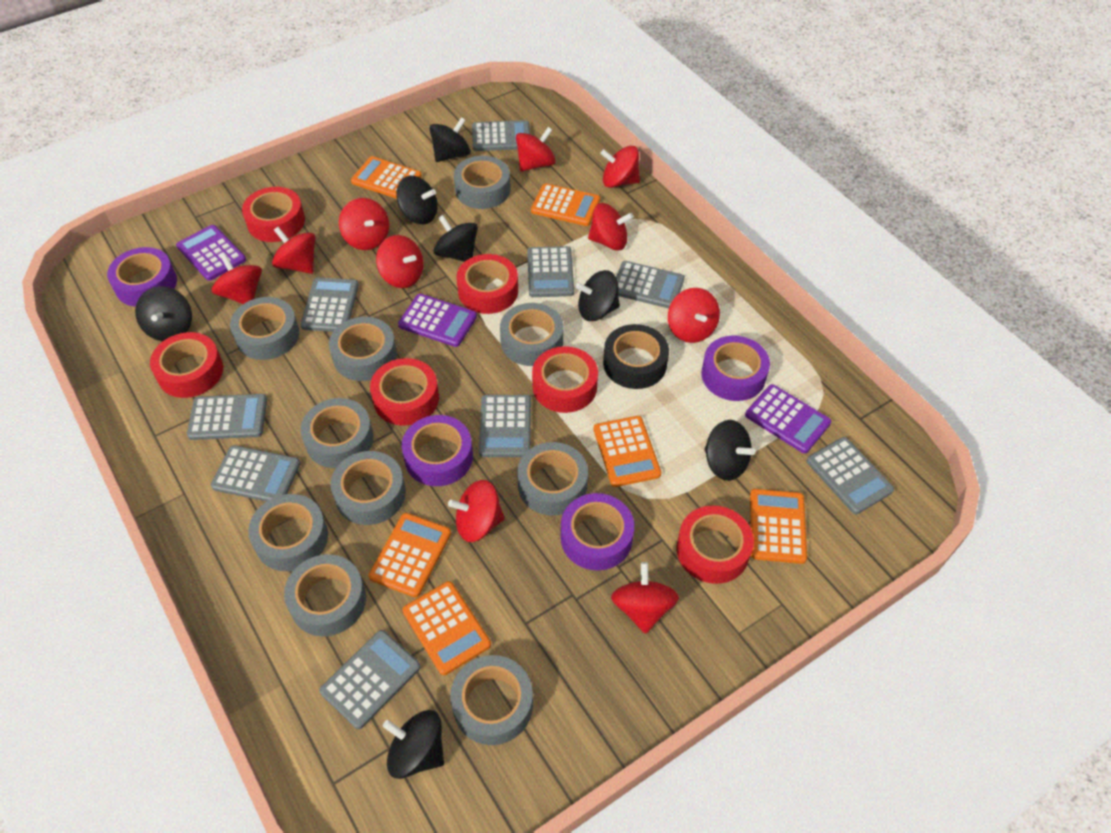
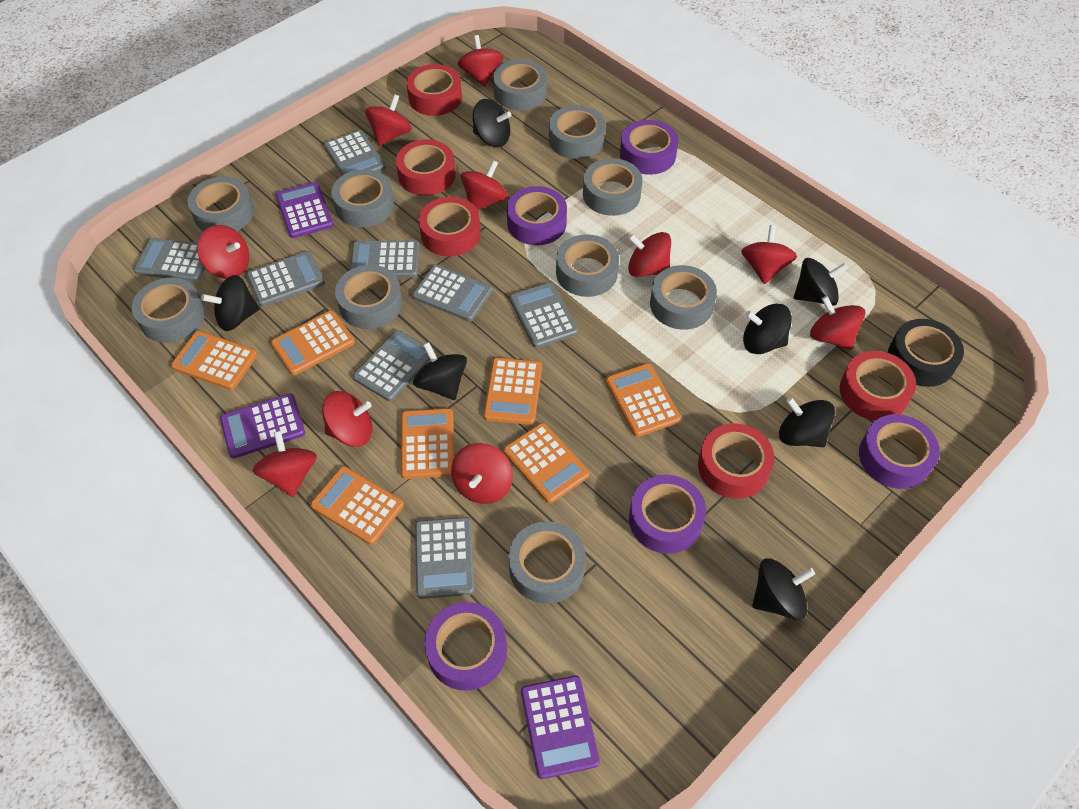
grey calculator: [187,394,267,440] [211,445,301,501] [300,278,359,332] [319,630,420,729] [472,120,530,151] [479,395,531,457] [527,246,574,297] [616,261,685,308] [807,437,894,514] = 9 -> [134,238,205,282] [247,251,325,307] [324,130,386,176] [350,240,420,278] [353,330,434,401] [412,265,492,322] [415,517,475,599] [510,282,578,348] = 8
orange calculator: [351,156,422,199] [369,513,451,597] [403,581,491,675] [531,183,600,226] [594,416,661,487] [750,489,807,564] = 6 -> [171,331,258,390] [271,310,355,375] [310,466,404,545] [401,408,454,479] [484,358,542,425] [504,423,590,504] [606,363,681,437] = 7
purple tape: [107,247,177,307] [402,415,473,486] [561,493,634,570] [701,336,770,401] = 4 -> [425,602,507,691] [507,186,567,245] [620,120,678,175] [629,475,706,554] [859,414,940,489] = 5
red tape: [150,332,223,398] [242,187,305,242] [370,358,439,426] [456,254,518,314] [532,346,598,413] [677,505,754,584] = 6 -> [396,139,456,196] [406,64,462,116] [419,197,481,257] [698,423,775,499] [840,351,916,421] = 5

